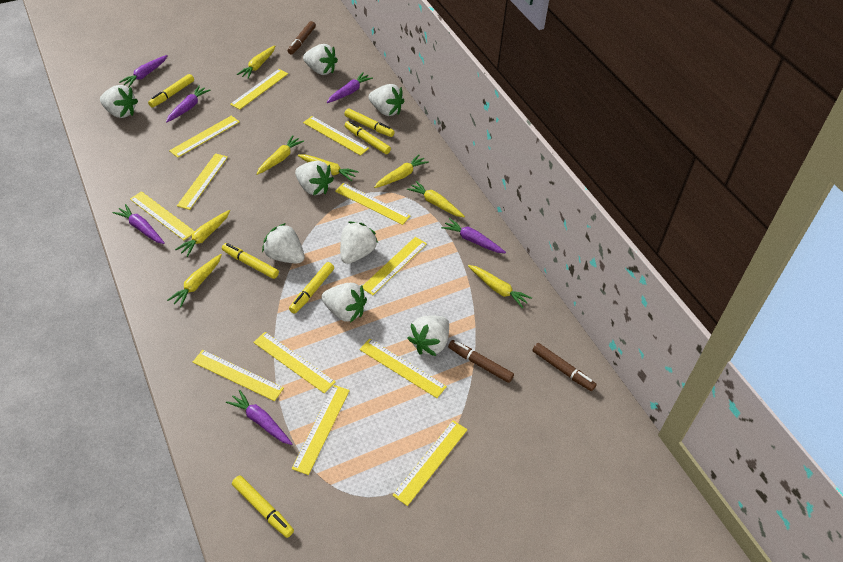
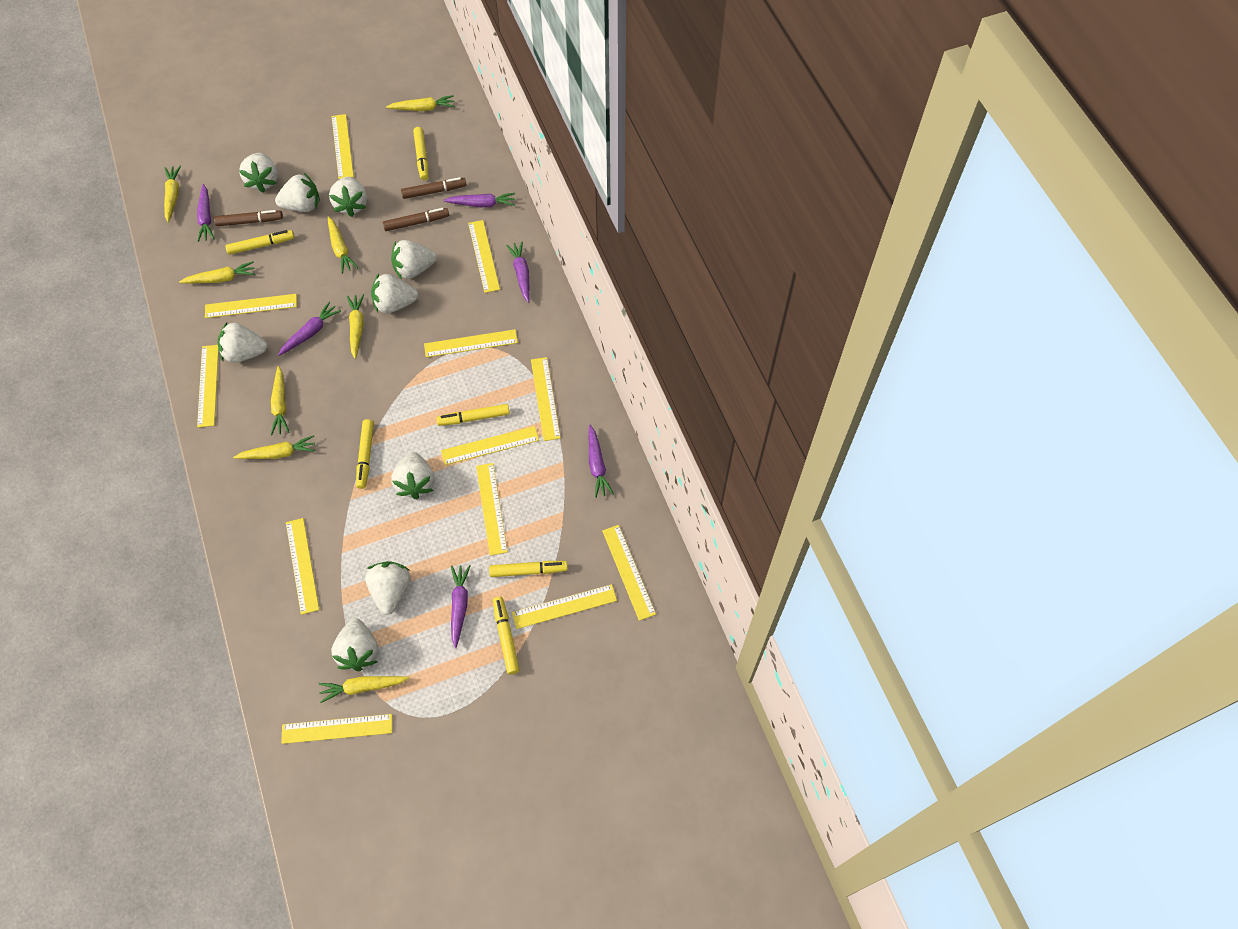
white strawberry: [100,85,138,118] [262,223,305,264] [295,161,334,195] [303,44,338,75] [321,283,367,323] [340,222,378,264] [369,84,404,116] [407,315,449,356] = 8 -> [217,322,267,363] [239,153,278,193] [275,173,320,212] [329,177,367,217] [331,618,379,672] [365,561,411,615] [371,273,418,313] [391,240,437,279] [391,452,434,499] = 9

